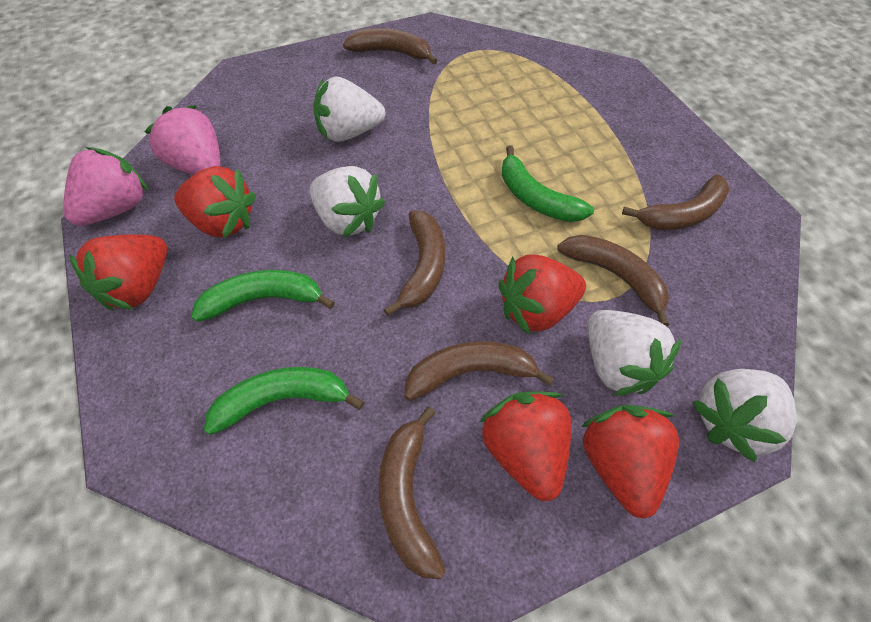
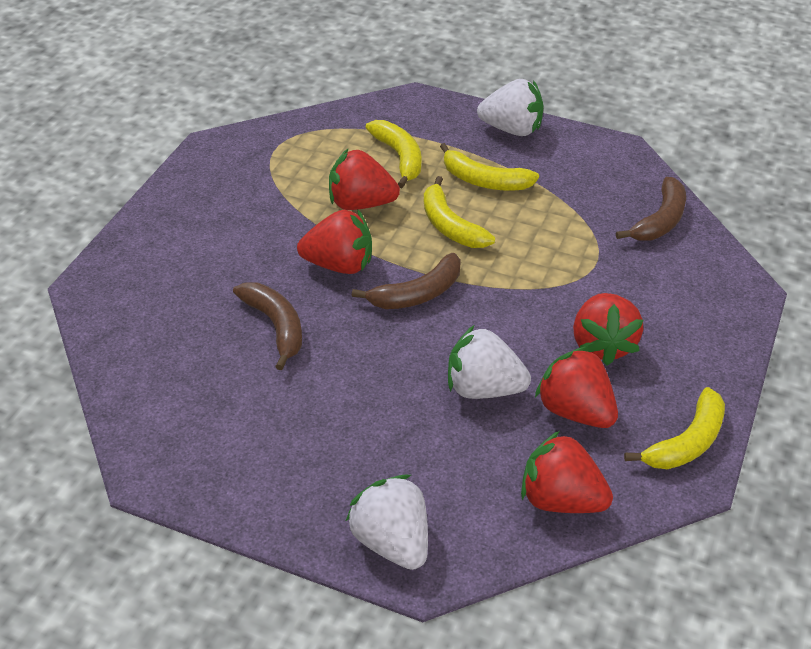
brown banana: [343,28,438,65] [379,407,446,579] [384,210,445,316] [404,341,554,401] [557,235,669,326] [622,174,729,230] = 6 -> [233,282,302,370] [352,253,461,309] [616,177,686,241] = 3
green banana: [191,270,335,322] [204,367,364,435] [502,145,594,222] = 3 -> none = 0
pink strawberry: [63,147,149,226] [144,105,220,175] = 2 -> none = 0
white strawberry: [310,166,385,237] [313,76,385,142] [588,310,682,396] [692,369,797,462] = 4 -> [345,475,428,570] [448,325,531,399] [477,79,543,136] = 3
yellow banana: none = 0 -> [365,120,422,188] [424,176,495,248] [440,143,539,191] [624,387,725,469] = 4

